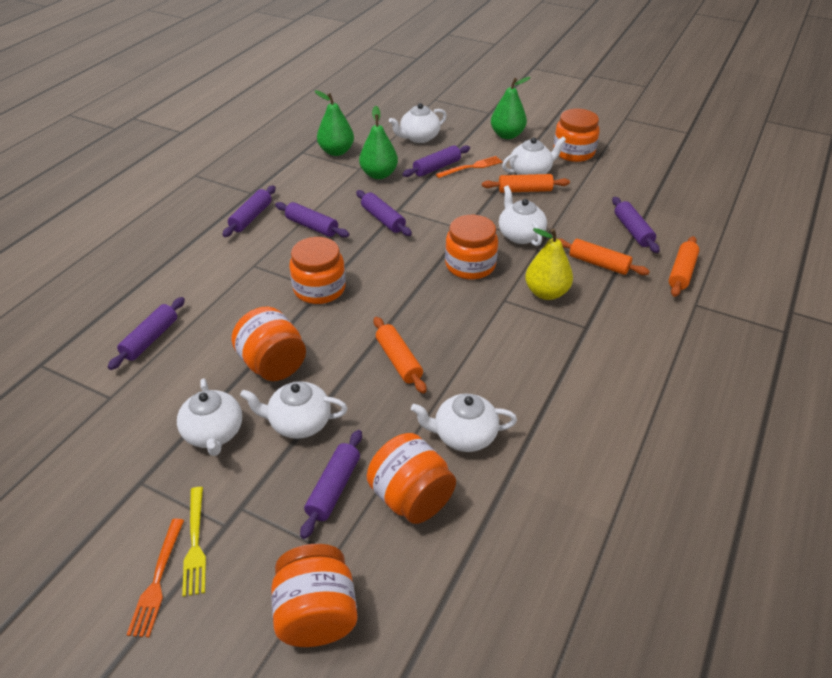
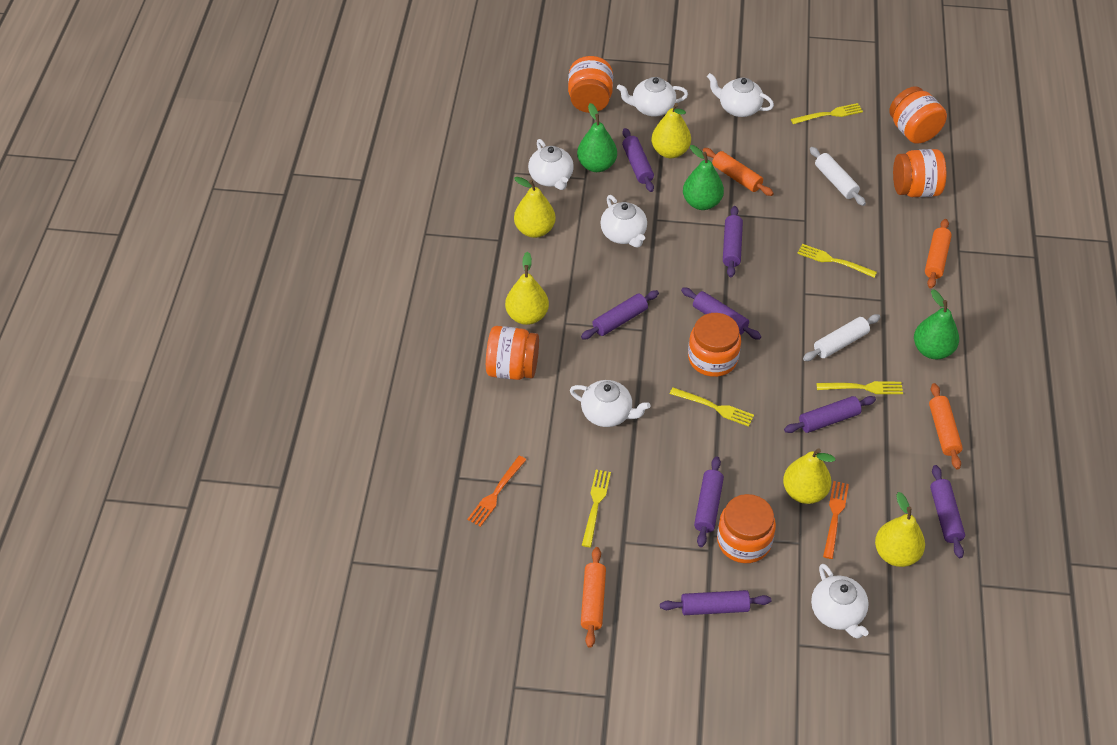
purple rolling pin: [108,297,185,370] [222,186,276,237] [275,202,349,237] [300,430,362,539] [356,190,412,236] [403,145,470,177] [612,197,660,253] = 7 -> [581,290,659,340] [622,128,654,192] [660,590,771,615] [681,287,761,340] [694,456,724,547] [723,206,743,277] [784,396,876,433] [930,465,965,558] = 8
white rolling pin: none = 0 -> [803,314,880,361] [810,147,866,206] = 2
yellow fork: [182,487,206,597] = 1 -> [582,470,611,547] [670,387,754,427] [791,103,863,124] [797,244,877,277] [816,381,903,394] = 5
yellow pear: [525,228,573,300] = 1 -> [505,252,549,325] [514,177,556,238] [651,103,691,158] [783,448,835,504] [875,492,925,567] = 5

